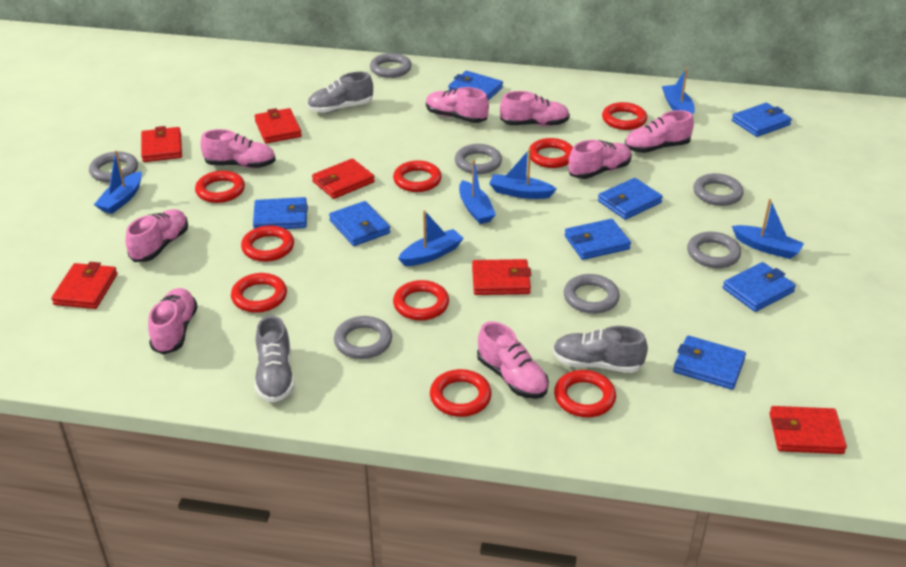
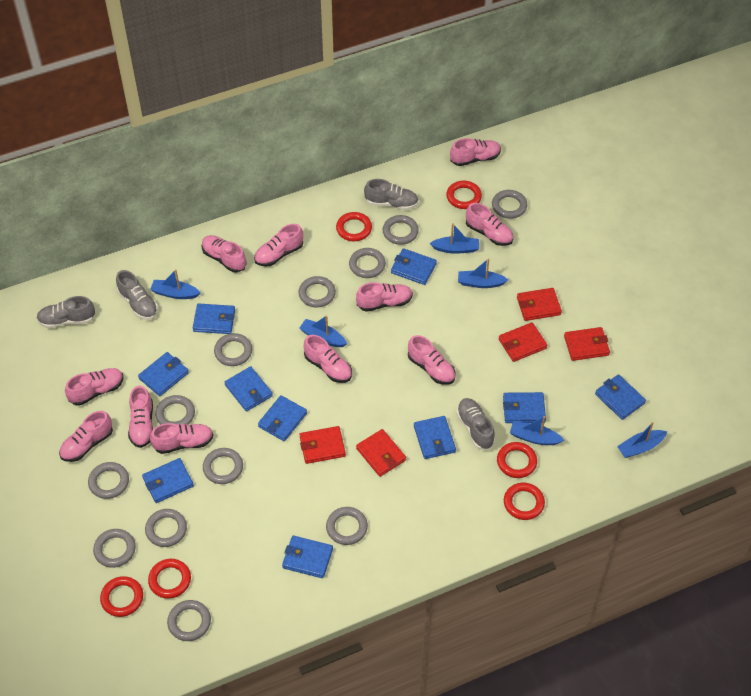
blue wallet: [253,197,308,229] [329,201,390,246] [448,71,503,100] [565,219,631,260] [598,178,663,220] [673,335,746,390] [723,262,796,312] [732,103,792,137] = 8 -> [138,352,189,396] [142,458,194,503] [193,303,235,334] [225,366,273,412] [258,395,307,441] [282,536,333,578] [391,248,437,285] [414,416,456,459] [503,392,546,423] [595,374,646,420] = 10
grey ring: [89,151,138,182] [334,316,392,359] [370,53,411,78] [455,144,502,174] [564,274,620,314] [687,232,741,268] [693,173,744,206] = 7 -> [88,462,129,499] [93,529,136,568] [145,509,187,547] [155,395,195,425] [167,600,211,641] [203,448,243,484] [214,333,252,366] [298,276,336,307] [326,507,368,545] [349,248,386,278] [383,215,419,245] [492,190,527,219] = 12
grey shoe: [255,315,295,403] [307,72,373,113] [553,326,648,373] = 3 -> [37,296,95,328] [116,270,158,320] [364,179,419,210] [456,398,495,450] = 4
pink shoe: [125,209,188,262] [148,288,198,355] [201,129,276,168] [426,87,489,123] [477,321,549,399] [500,91,570,126] [568,140,632,179] [625,110,694,153] = 8 -> [59,411,113,462] [65,368,124,406] [128,386,153,448] [150,423,214,454] [202,235,247,273] [254,224,303,267] [304,335,352,383] [356,282,413,312] [408,335,456,385] [450,138,501,166] [466,203,513,246] = 11
red ring: [195,171,245,203] [231,273,287,313] [241,225,294,262] [393,161,442,192] [393,280,449,320] [430,369,492,417] [529,138,573,168] [554,370,616,417] [602,102,647,130] = 9 -> [100,576,143,617] [148,559,191,599] [336,212,372,241] [446,181,482,209] [497,442,537,478] [504,483,545,520] = 6
red wallet: [51,262,117,309] [141,126,182,162] [255,108,302,143] [312,158,375,199] [472,259,531,295] [769,406,847,454] = 6 -> [299,426,346,464] [356,429,406,477] [499,322,547,362] [517,288,562,321] [564,327,610,361] = 5

